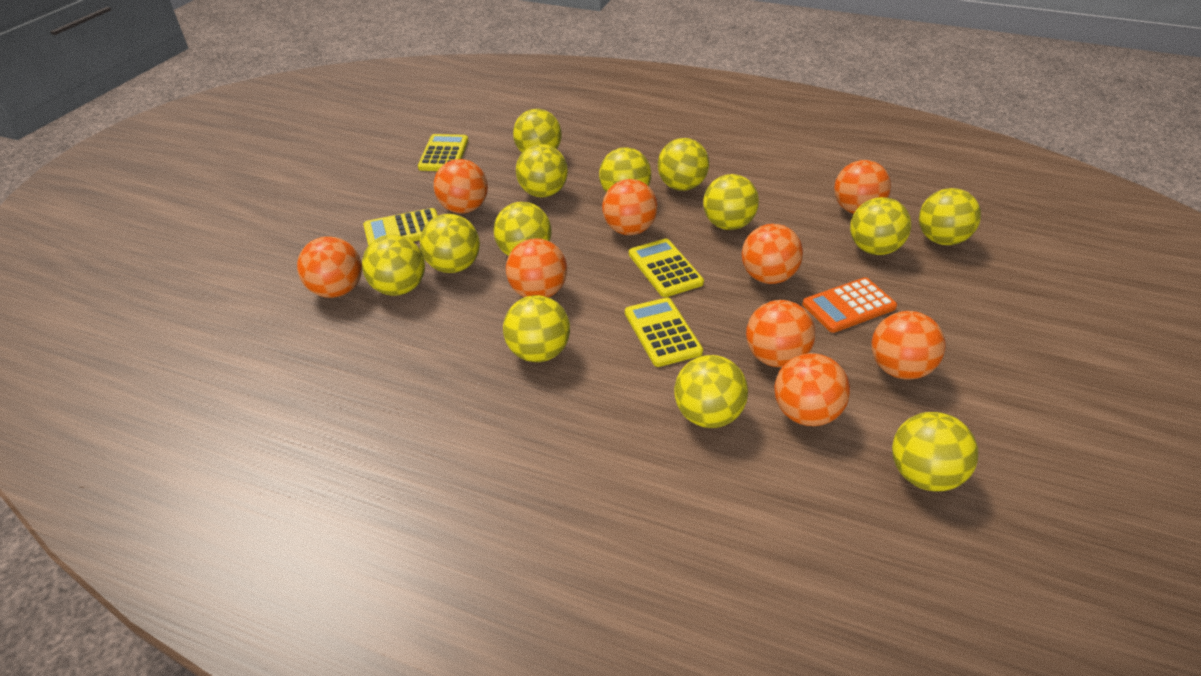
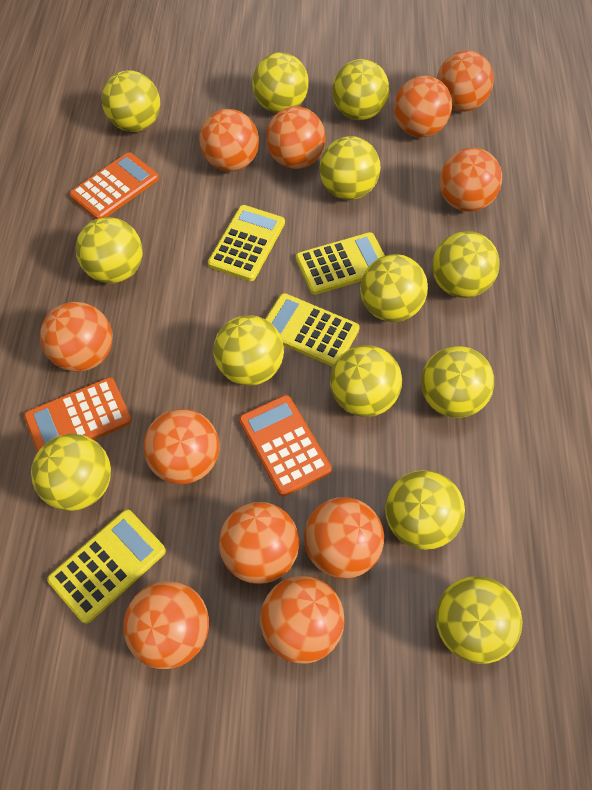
orange ball: [297,236,362,298] [434,159,488,213] [506,239,567,297] [602,179,658,235] [742,224,803,284] [746,300,816,367] [774,353,850,426] [834,160,891,214] [871,311,945,380] = 9 -> [40,302,112,372] [123,581,209,669] [143,409,219,484] [199,109,259,172] [219,502,299,584] [260,576,344,664] [266,106,326,169] [304,497,384,579] [394,76,452,137] [437,51,494,112] [439,148,502,212] = 11
orange calculator: [802,277,897,333] = 1 -> [24,377,132,453] [69,152,159,219] [239,395,332,497] = 3

